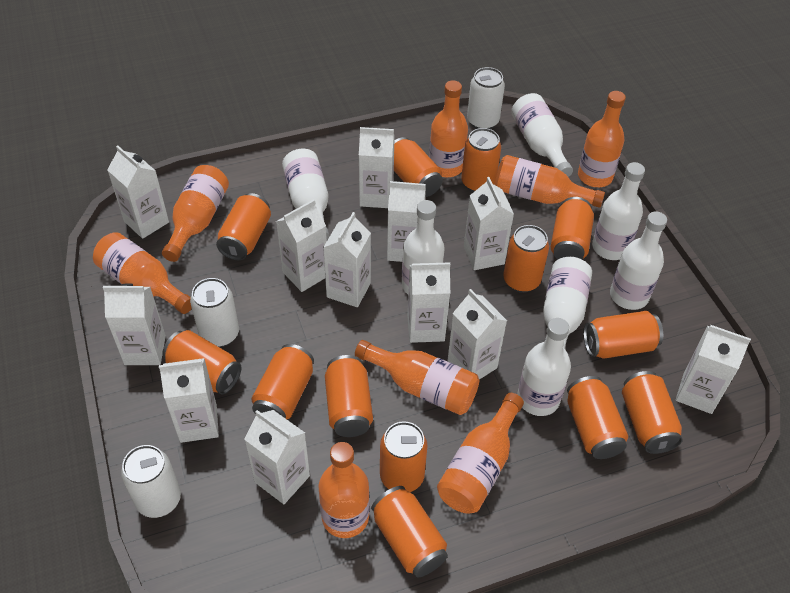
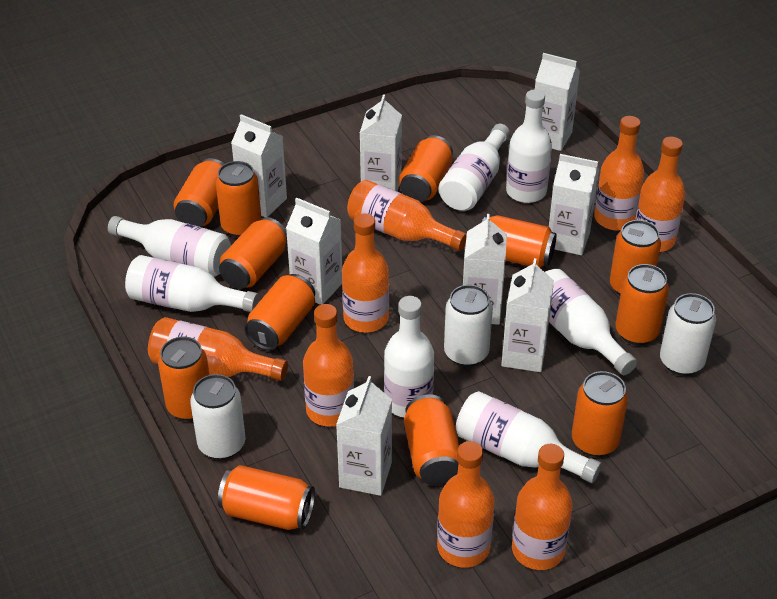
orange can: [162,330,241,395] [216,193,271,260] [251,344,314,419] [325,355,373,437] [371,486,448,577] [380,421,428,492] [394,137,443,197] [461,128,501,192] [503,225,549,293] [551,197,594,260] [567,376,628,459] [583,311,663,359] [622,371,683,454] = 13 -> [158,337,209,421] [174,158,224,227] [216,161,261,238] [218,465,315,530] [219,217,287,289] [244,274,315,351] [399,135,453,202] [404,394,459,485] [481,215,557,268] [572,371,628,457] [610,220,661,296] [615,264,669,345] = 12
white carton: [103,283,166,365] [107,145,169,239] [159,358,219,443] [244,410,310,504] [276,199,327,292] [323,212,371,307] [359,127,395,208] [387,181,426,262] [407,262,450,343] [447,289,507,380] [464,177,514,270] [676,325,751,414] = 12 -> [231,114,287,217] [286,198,342,305] [336,376,392,496] [360,94,402,192] [463,214,507,325] [501,258,554,372] [535,53,580,151] [549,154,599,255] = 8

